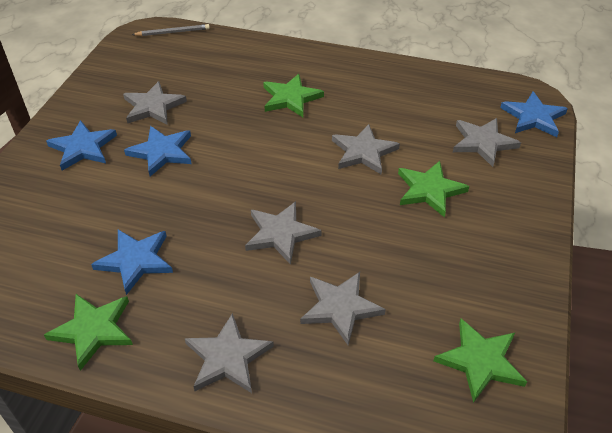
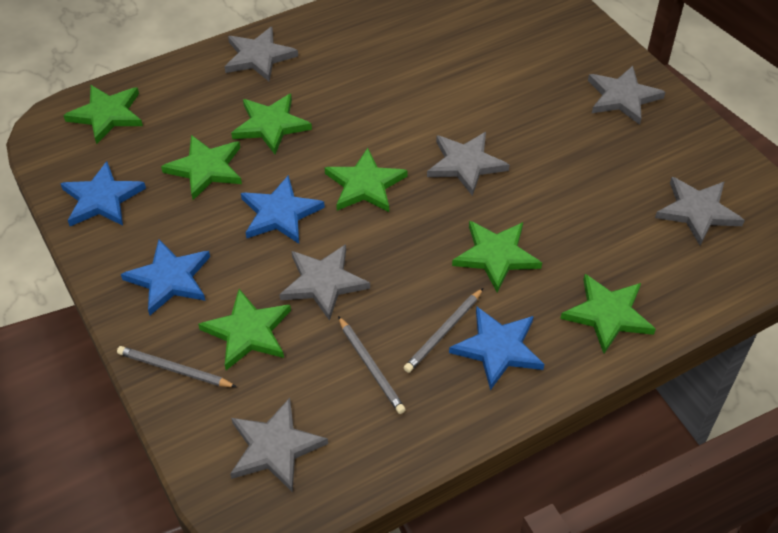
green star: [44,294,133,371] [263,74,324,117] [398,161,469,218] [433,319,527,403] = 4 -> [63,85,143,144] [161,135,242,200] [198,289,291,370] [231,94,312,154] [325,148,408,212] [452,221,542,293] [560,274,656,353] = 7
grey pencil: [132,24,210,36] = 1 -> [117,346,237,387] [338,316,406,414] [404,288,483,373] = 3

